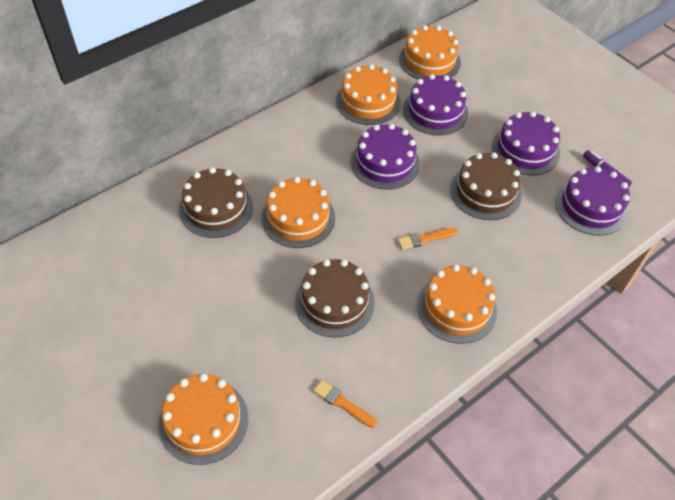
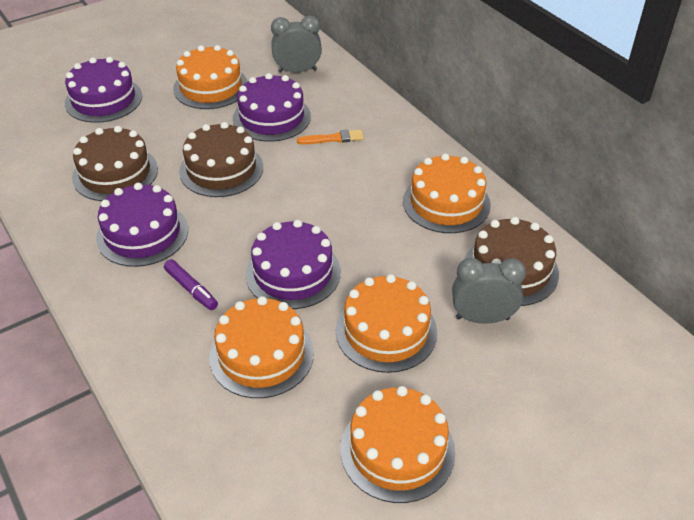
grey clock: none = 0 -> [271,16,322,73] [452,258,526,324] = 2
orange brush: [313,380,377,428] [397,228,458,250] = 2 -> [297,130,364,144] = 1

